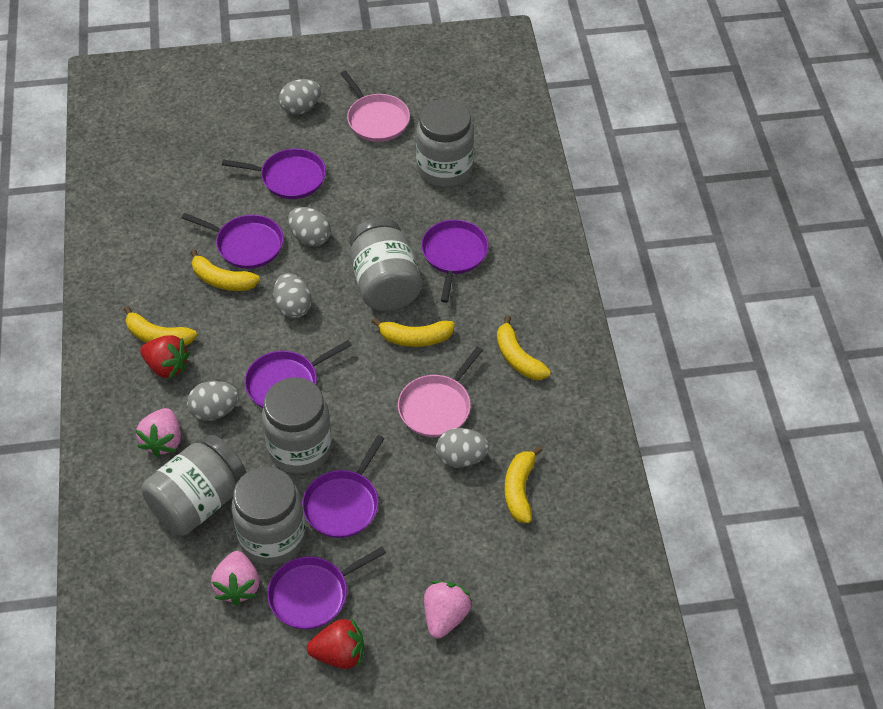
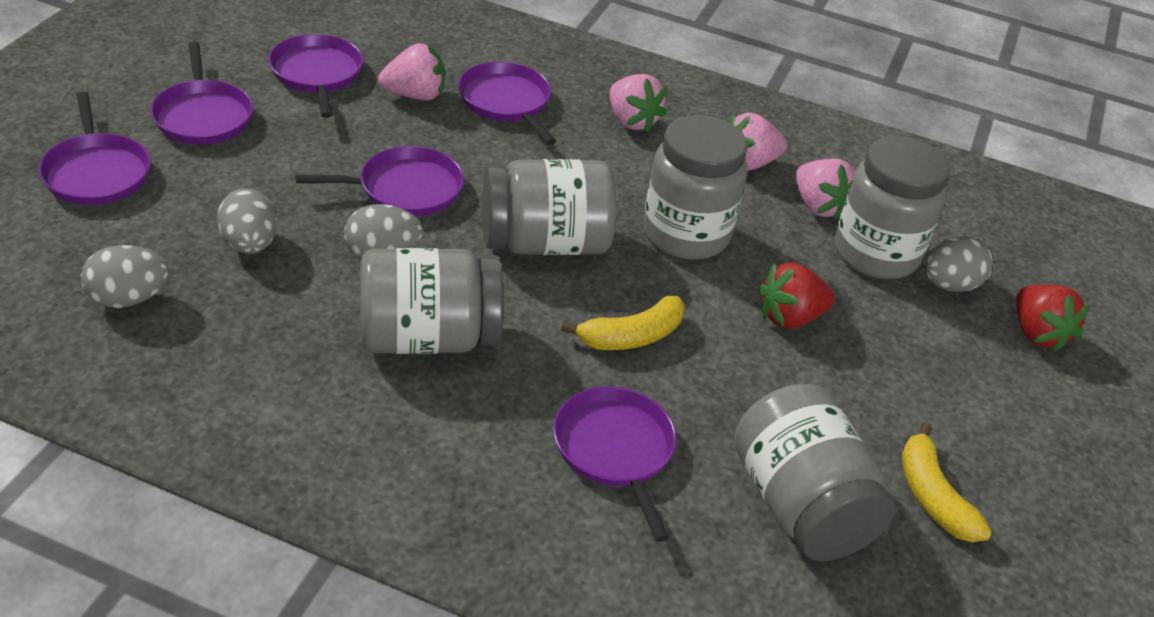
grey egg: [187,381,239,421] [273,273,312,318] [279,79,321,115] [288,207,331,247] [436,428,489,468] = 5 -> [81,245,169,308] [217,188,278,254] [344,204,423,259] [923,236,993,292] = 4
pink pan: [340,71,410,142] [398,347,483,437] = 2 -> none = 0
pink strawberry: [136,408,181,457] [211,551,259,605] [424,581,472,639] = 3 -> [378,43,445,100] [610,74,667,133] [729,112,787,171] [796,158,855,220] = 4
yellow banana: [124,306,197,346] [190,249,260,291] [372,318,455,347] [497,316,551,380] [505,446,543,523] = 5 -> [561,296,685,350] [902,423,992,542] = 2

